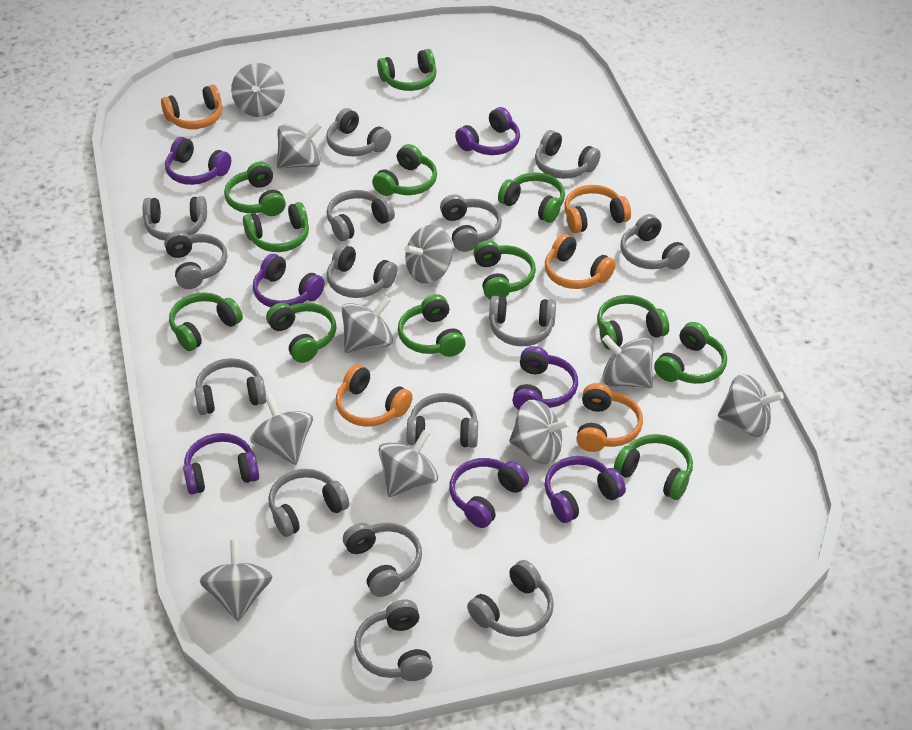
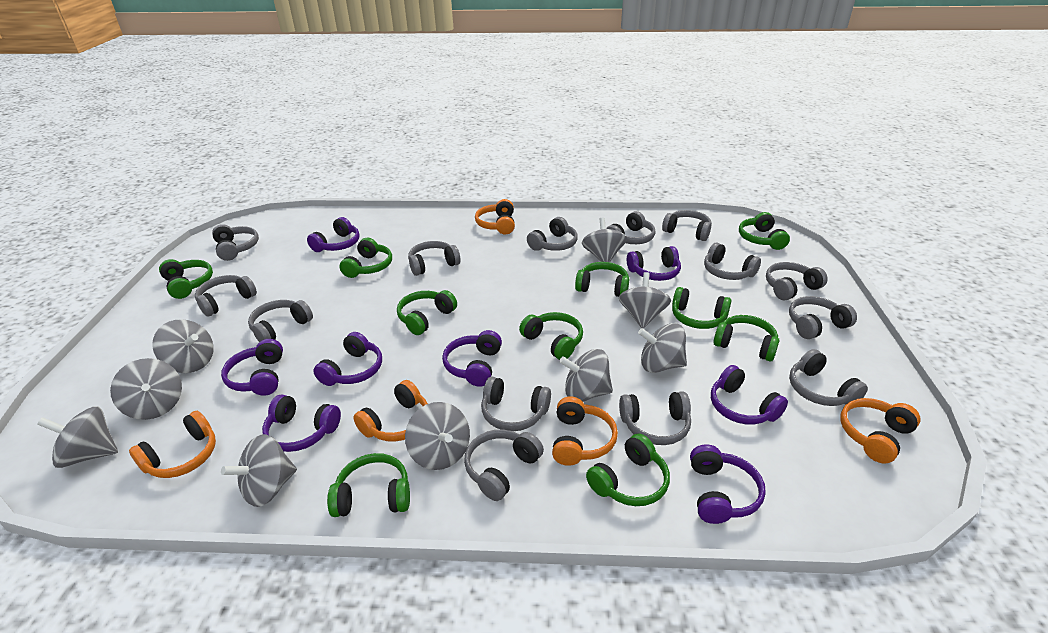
green headphones: [169,292,243,351] [224,162,286,216] [243,202,309,252] [266,303,336,363] [372,144,437,196] [377,49,437,91] [398,294,466,357] [473,240,536,300] [498,172,565,223] [597,295,669,350] [614,434,693,500] [654,322,727,384] = 12 -> [159,259,213,299] [327,453,410,517] [339,238,392,278] [397,290,457,335] [519,312,583,360] [575,262,629,297] [586,434,670,506] [672,287,731,329] [713,315,779,361] [739,212,790,250] = 10
grey headphones: [143,196,207,241] [164,231,227,289] [194,358,266,415] [268,469,349,537] [326,108,391,156] [327,190,395,241] [327,244,397,298] [343,523,422,597] [354,599,433,681] [407,393,478,448] [440,194,502,252] [467,560,554,637] [489,295,556,346] [535,130,601,179] [620,214,690,270] = 15 -> [195,275,257,317] [212,224,259,261] [248,300,313,342] [408,241,460,276] [464,430,544,501] [481,377,551,431] [527,217,578,251] [606,211,655,244] [619,391,691,445] [662,210,712,241] [704,243,761,280] [766,262,828,301] [789,296,857,339] [789,349,868,406] = 14
grey spinning top: [200,539,273,621] [231,63,285,117] [250,394,313,465] [277,123,322,169] [342,296,393,353] [379,430,438,497] [405,225,453,284] [509,400,570,464] [602,335,653,388] [718,374,784,437] = 10 -> [37,406,118,468] [110,358,182,420] [152,319,214,373] [221,434,297,507] [405,402,470,470] [559,349,613,402] [582,217,627,262] [619,272,671,329] [638,323,687,373] = 9
purple headphones: [165,137,231,185] [183,433,259,495] [253,254,325,308] [449,458,529,528] [455,107,520,155] [512,346,578,410] [545,456,626,523] = 7 -> [221,339,283,396] [262,394,341,452] [307,217,360,252] [313,332,382,386] [442,330,502,387] [627,246,681,281] [690,444,766,524] [711,365,788,425] = 8

